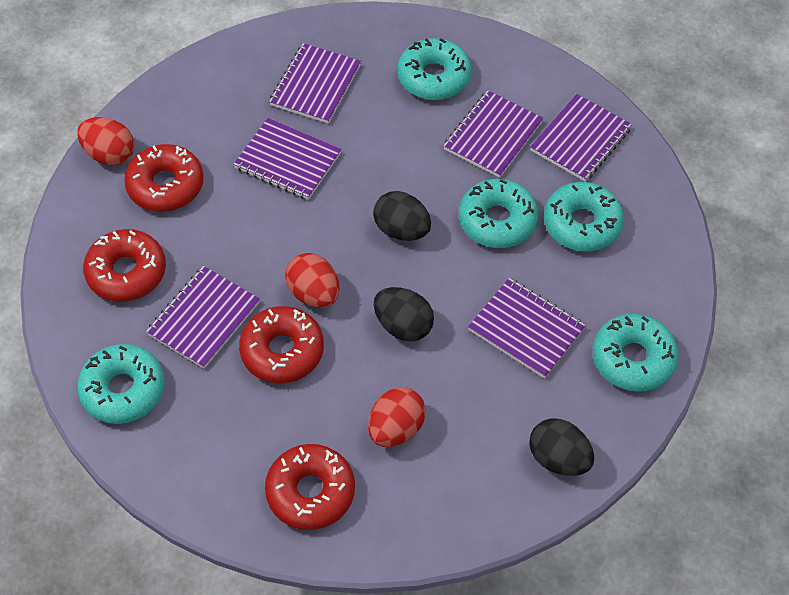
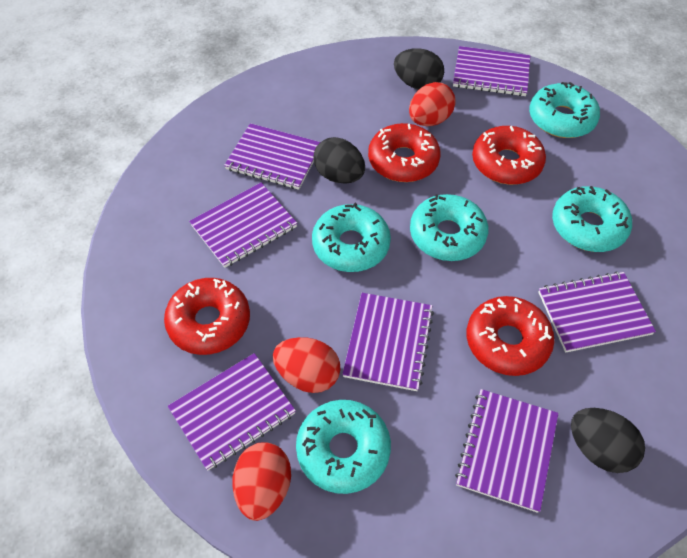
purple notebook: [146,266,260,369] [234,118,342,200] [269,43,361,124] [443,90,544,178] [468,278,586,378] [530,94,632,182] = 6 -> [168,353,296,470] [189,183,297,268] [224,123,320,190] [342,293,434,391] [453,46,530,96] [455,389,559,513] [538,271,656,353] = 7

